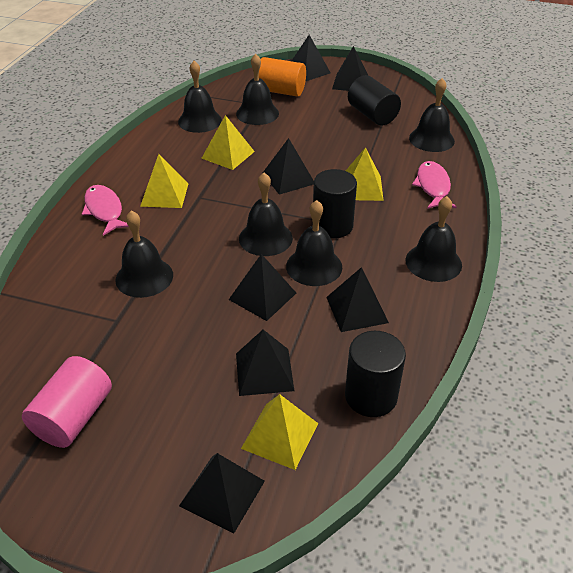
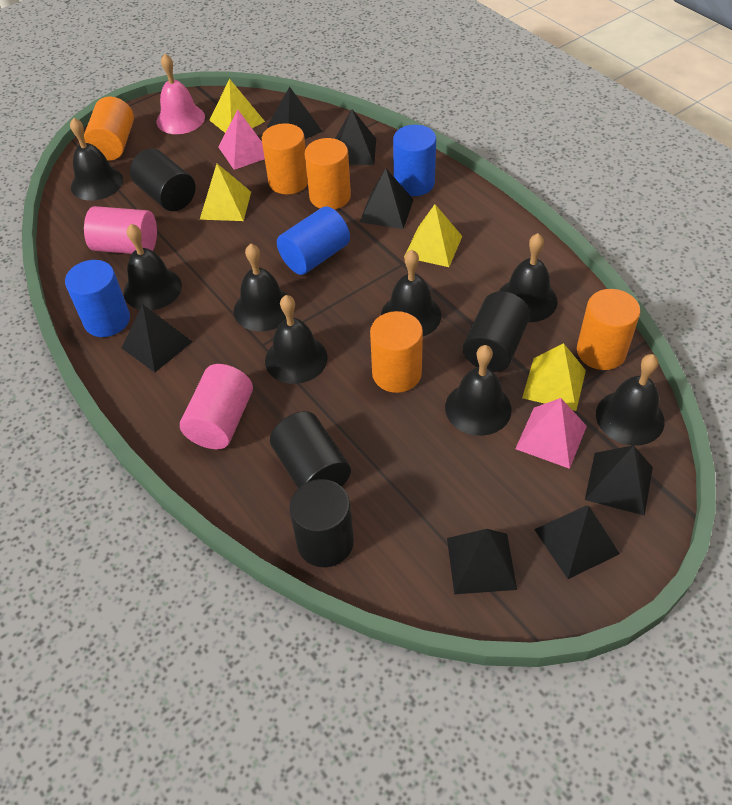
black bell: [115,211,173,298] [178,61,222,133] [236,54,279,125] [239,173,293,256] [286,200,342,286] [406,196,462,282] [409,78,455,152] = 7 -> [70,117,123,201] [124,224,182,310] [234,244,287,331] [265,295,328,384] [381,249,441,336] [445,345,512,436] [499,233,558,322] [596,354,665,446] = 8
black cylinder: [312,169,357,239] [345,331,406,417] [348,75,401,126] = 3 -> [130,148,195,211] [270,411,351,488] [289,479,354,567] [463,291,530,372] = 4
blue cylinder: none = 0 -> [65,260,130,337] [277,206,350,275] [393,125,436,196] = 3
orange cylinder: [259,57,306,97] = 1 -> [84,97,134,161] [262,123,308,194] [305,138,351,209] [370,311,423,393] [577,289,640,370] = 5
pink bell: none = 0 -> [156,54,205,134] = 1
pink cylinder: [22,356,112,448] = 1 -> [84,206,157,254] [180,364,253,449] = 2
pink fish: [82,185,129,236] [412,161,457,209] = 2 -> none = 0
pink pyramid: none = 0 -> [218,109,265,170] [515,398,587,469] = 2

